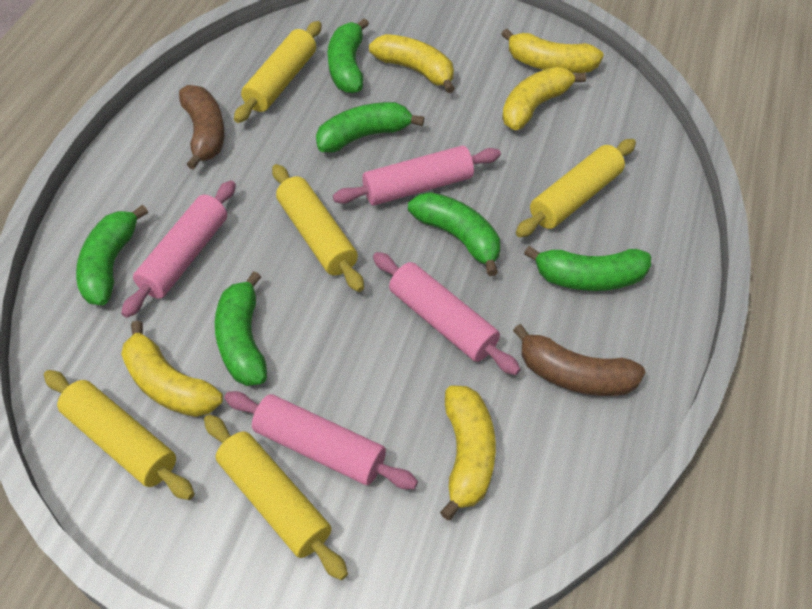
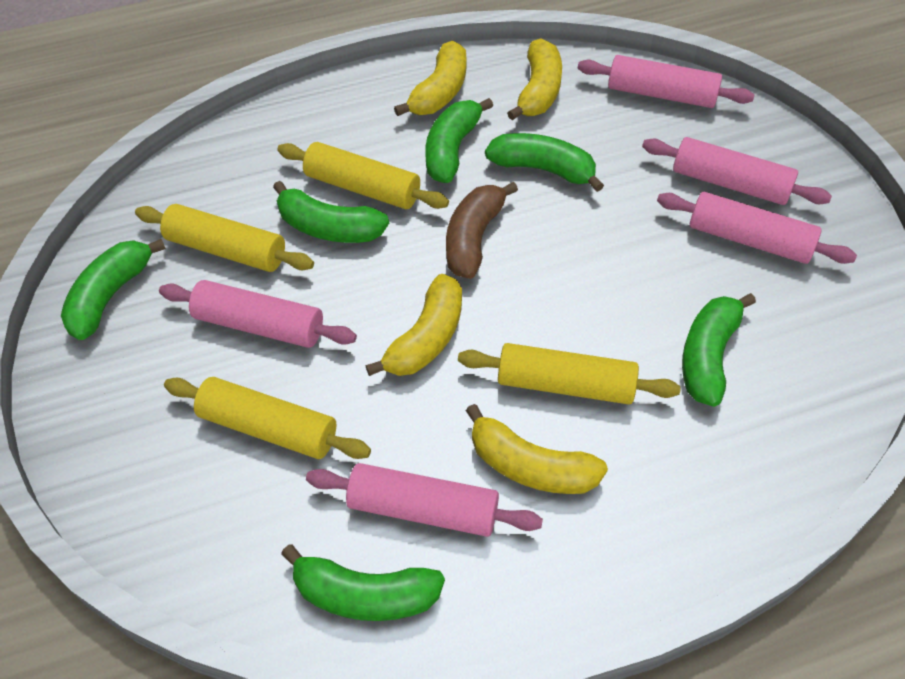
brown banana: [179,85,225,170] [513,324,645,396] = 2 -> [446,182,518,279] = 1
pink rolling pin: [121,180,236,318] [224,391,418,489] [333,146,501,206] [373,252,521,375] = 4 -> [159,280,357,348] [306,463,543,537] [578,55,755,108] [642,137,832,205] [657,192,857,264] = 5
yellow banana: [121,321,223,417] [369,34,455,93] [440,385,496,520] [502,29,604,73] [502,67,586,130] = 5 -> [366,274,462,376] [394,41,466,116] [466,404,608,494] [507,38,562,120] = 4
yellow rolling pin: [44,370,195,500] [204,414,348,580] [234,21,322,123] [272,164,364,292] [516,139,636,237] = 5 -> [135,204,314,272] [164,377,371,459] [277,142,449,209] [458,343,681,405] = 4

